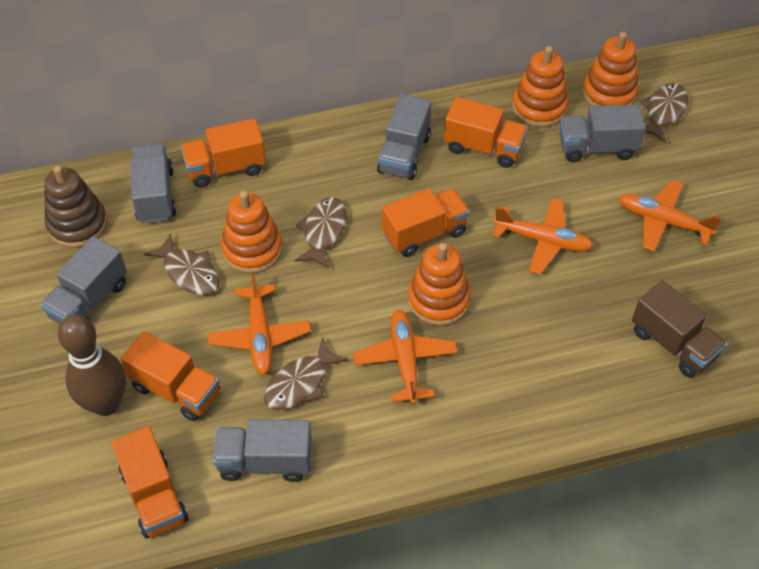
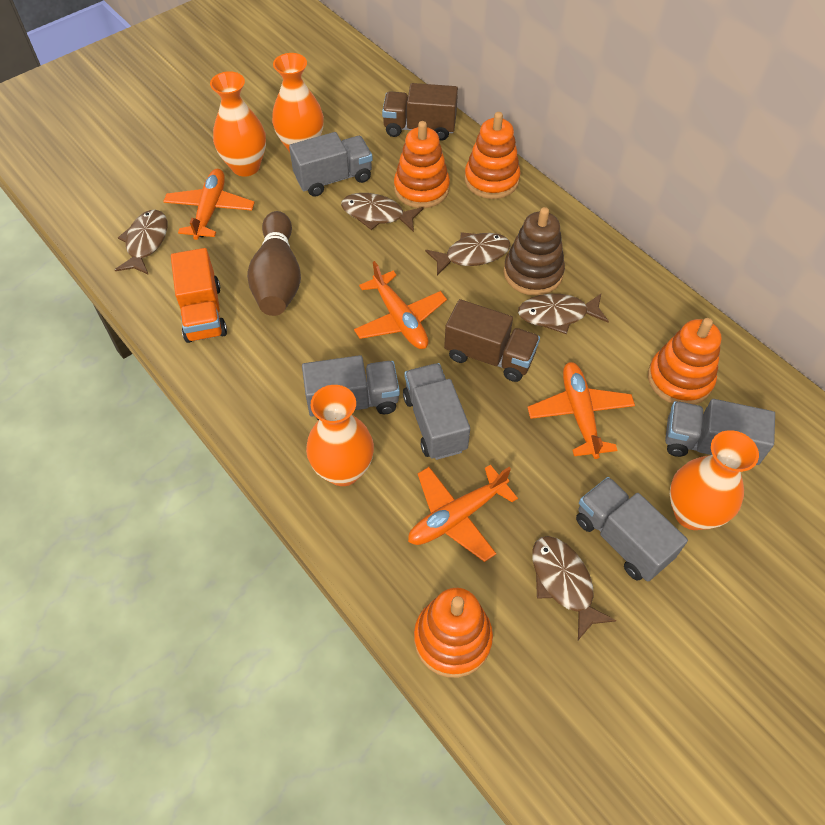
brown fish: [144,233,220,295] [264,337,349,410] [295,197,346,268] [640,83,688,143] = 4 -> [115,210,167,275] [341,193,424,232] [425,232,511,275] [518,294,609,334] [532,536,617,640] = 5
brown truck: [632,280,727,378] = 1 -> [382,83,458,141] [444,299,540,382] = 2
orange truck: [111,426,188,538] [121,331,220,421] [181,118,266,188] [382,189,470,257] [444,97,528,168] = 5 -> [171,248,227,343] = 1
orange vase: none = 0 -> [210,71,266,177] [272,53,324,152] [306,385,374,486] [670,430,759,530] = 4

